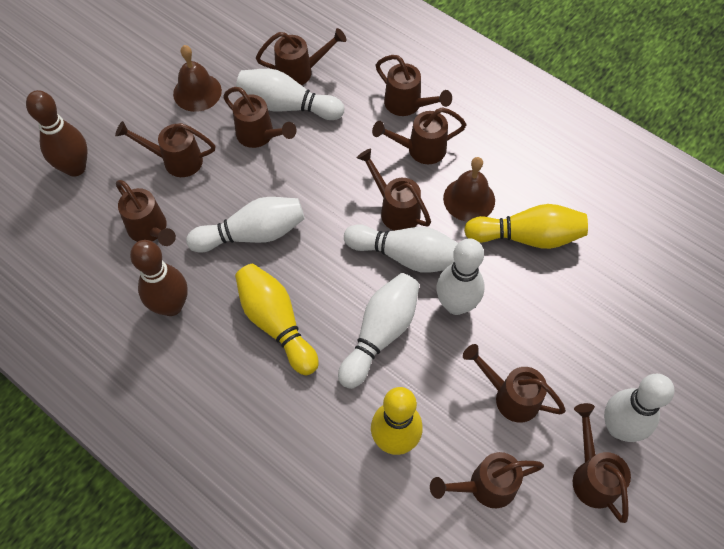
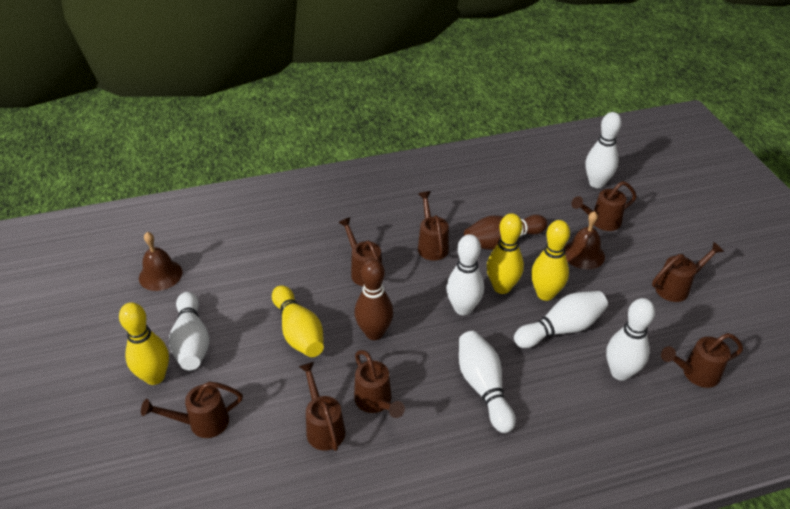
brown watering can: [115,121,215,177] [116,180,176,246] [223,87,296,148] [256,28,346,85] [357,149,431,231] [372,107,467,164] [376,55,452,116] [430,452,544,508] [463,344,566,423] [573,403,631,523] = 10 -> [141,382,243,438] [299,362,345,451] [338,217,382,286] [354,350,405,418] [418,191,449,261] [571,181,637,231] [652,242,724,302] [661,333,743,388] = 8
yellow bowling pin: [235,264,319,375] [371,387,422,455] [464,204,588,249] = 3 -> [119,302,169,385] [272,286,324,357] [487,213,524,294] [531,220,570,301] = 4

